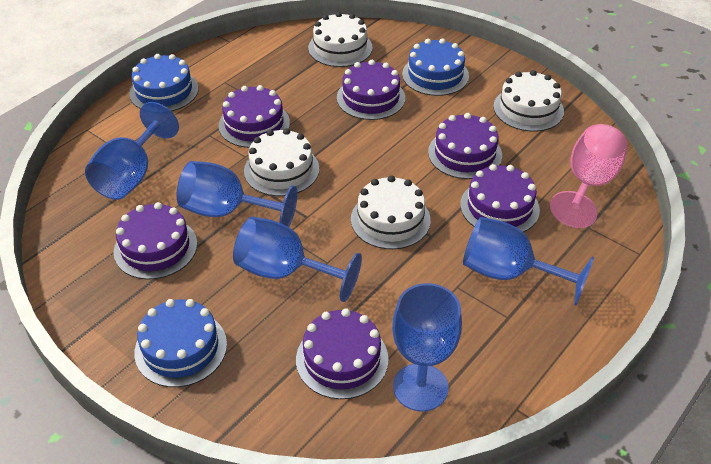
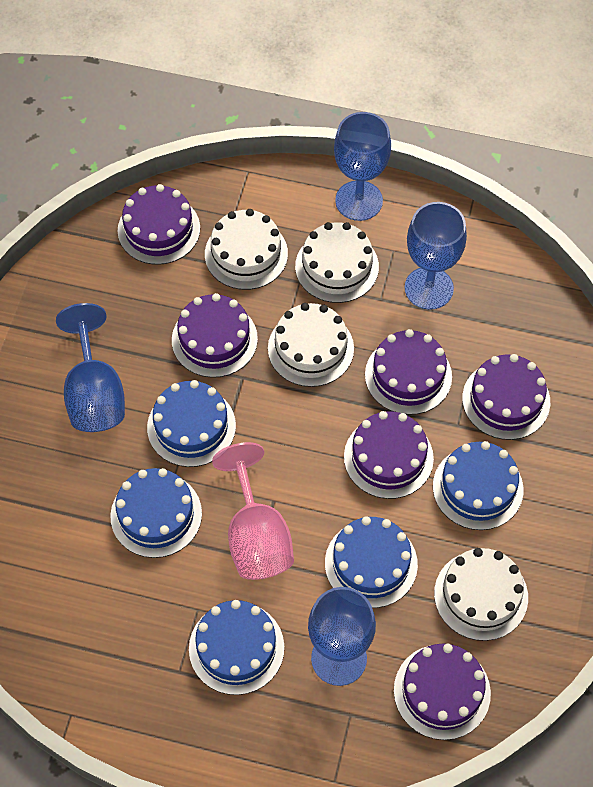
blue cake: [129,54,199,111] [134,299,227,387] [402,38,469,96] = 3 -> [110,468,202,558] [147,380,236,467] [189,600,284,695] [325,516,418,608] [433,441,523,530] = 5
blue goblet: [85,102,179,200] [177,161,297,227] [233,217,362,302] [392,283,462,412] [463,217,594,306] = 5 -> [56,303,125,432] [308,587,376,686] [334,112,391,221] [405,202,467,310] = 4

